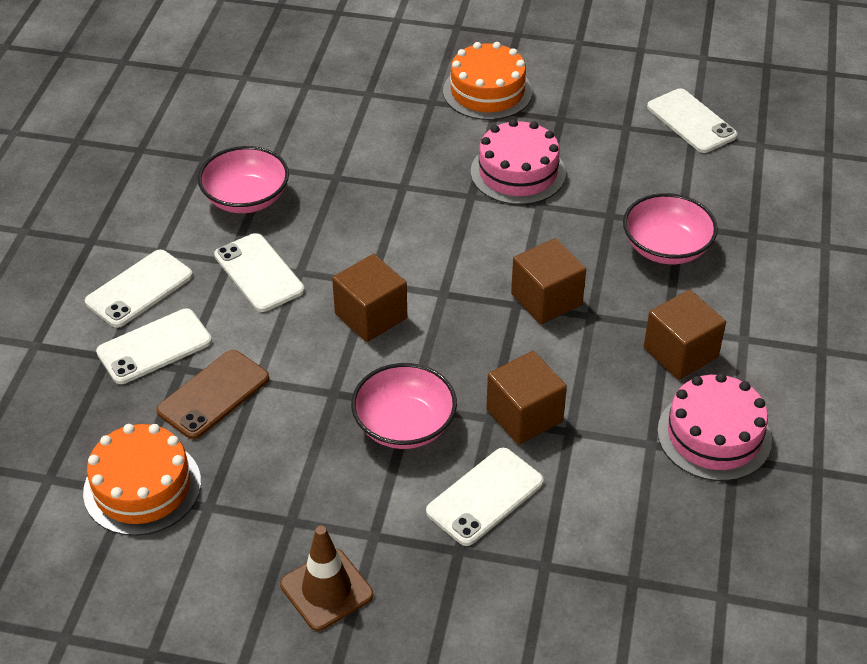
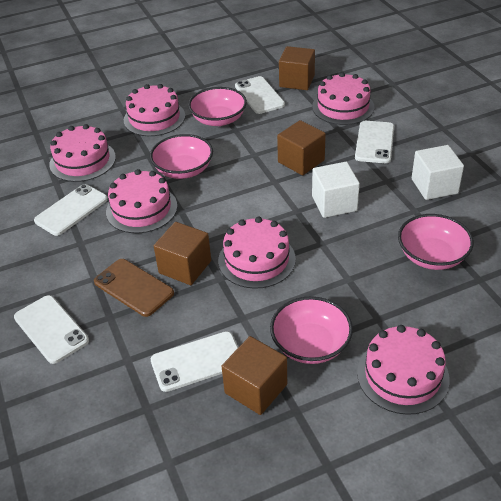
brown traffic cone: [280,526,373,631] = 1 -> none = 0
orange cake: [83,424,201,536] [443,42,532,120] = 2 -> none = 0
pink bowl: [198,146,289,213] [351,363,457,449] [623,193,718,264] = 3 -> [150,134,213,179] [188,87,247,126] [270,296,353,364] [398,214,474,270] = 4
pink cake: [471,119,566,205] [657,373,772,481] = 2 -> [50,124,116,182] [106,169,177,233] [124,84,185,136] [218,217,296,289] [312,72,374,125] [357,325,450,415] = 6
white cube: none = 0 -> [312,162,360,218] [412,145,464,200] = 2

